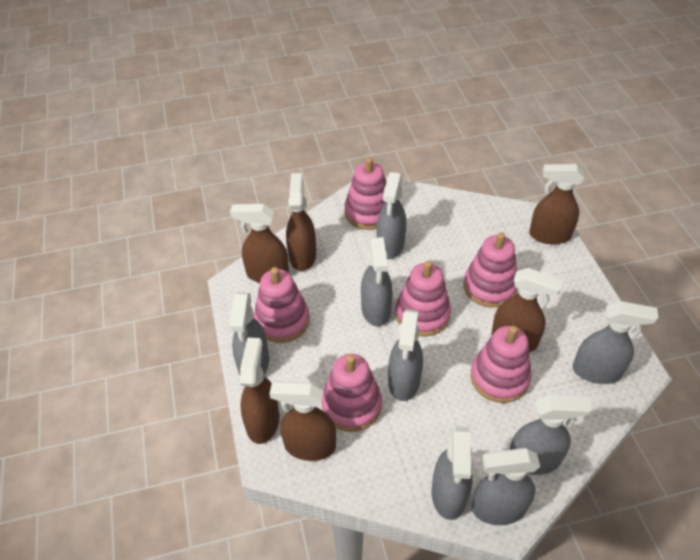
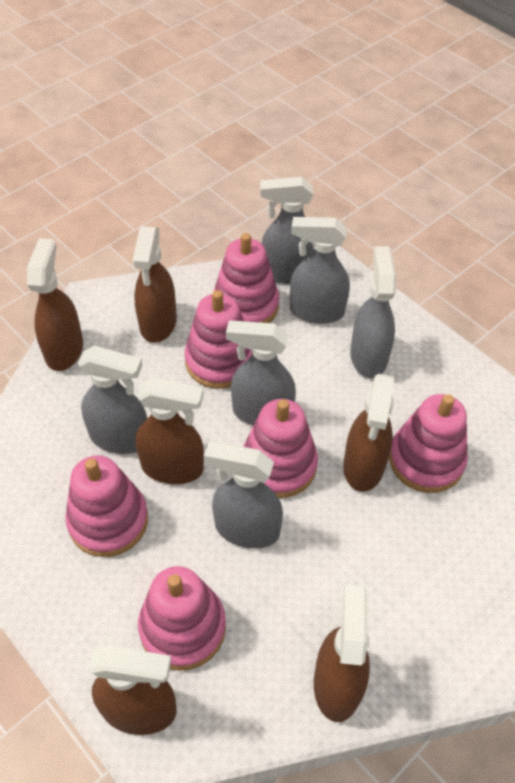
grey spray bottle: [229,292,269,375] [361,237,393,326] [376,172,406,259] [388,309,423,401] [431,426,473,520] [472,448,540,525] [510,395,593,475] [573,301,659,384] = 8 -> [78,346,147,454] [204,441,283,549] [226,321,296,426] [260,177,313,284] [290,217,350,324] [350,246,396,378] = 6

